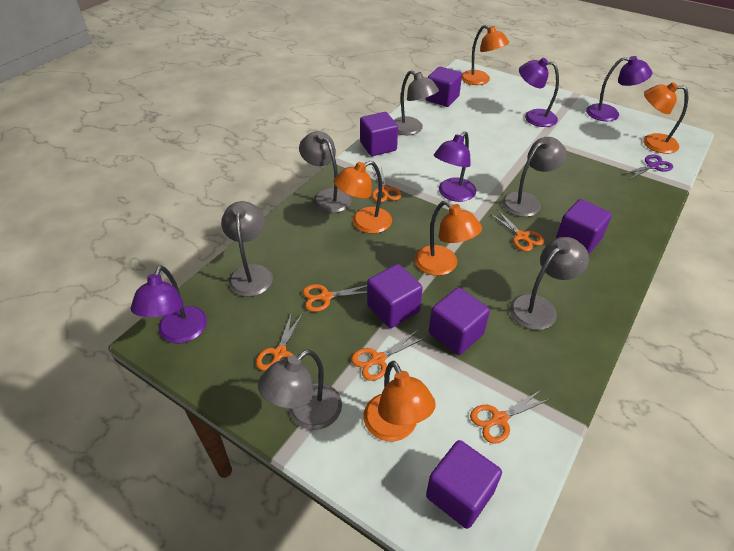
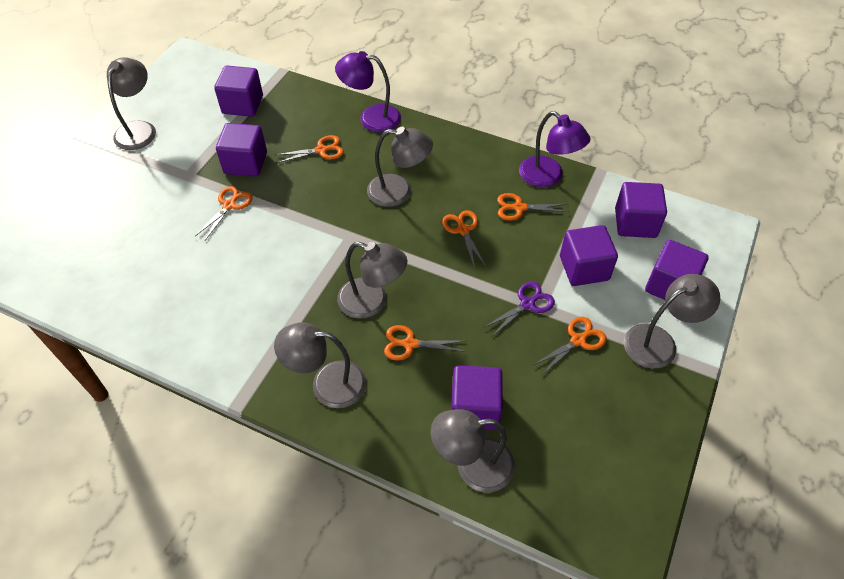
orange lamp: [334,161,392,234] [363,361,436,441] [415,201,482,276] [462,25,509,85] [643,82,688,154] = 5 -> none = 0
purple lamp: [131,265,207,343] [434,131,476,202] [519,58,559,127] [586,56,652,121] = 4 -> [335,51,401,132] [519,111,590,187] = 2

